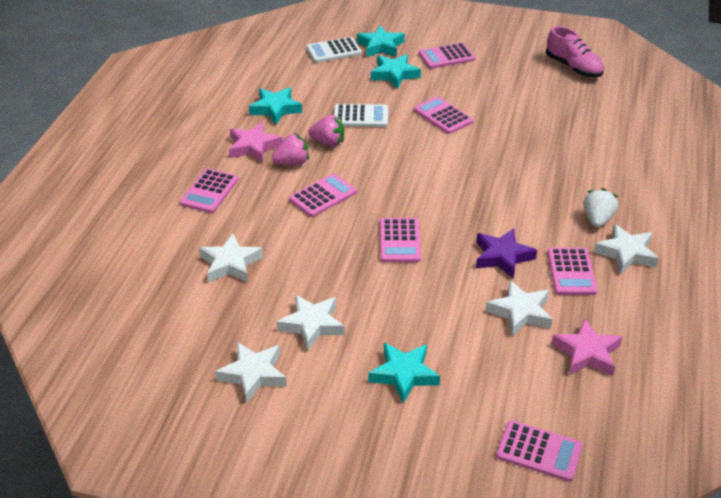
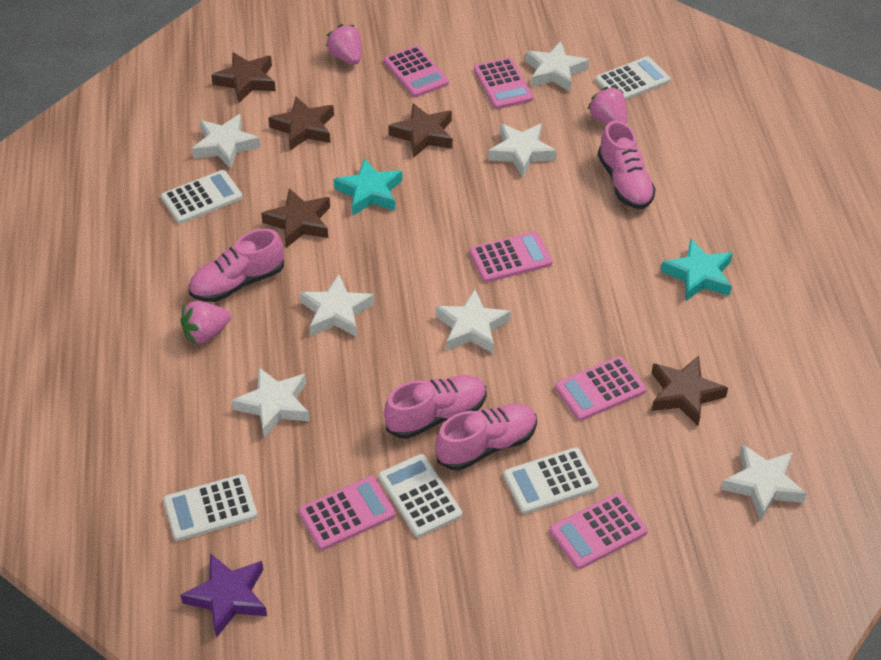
brown star: none = 0 -> [211,52,276,103] [261,188,330,248] [268,97,334,150] [388,103,453,158] [651,356,728,426] = 5
pink calculator: [180,169,238,213] [289,173,357,217] [380,218,421,262] [414,96,473,134] [419,43,475,69] [496,420,583,482] [547,247,597,295] = 7 -> [299,476,396,550] [384,46,449,97] [469,231,553,282] [474,58,534,109] [550,493,648,569] [555,356,646,421] = 6
pink shoe: [546,26,604,77] = 1 -> [189,229,284,302] [384,375,487,439] [435,404,537,471] [598,121,656,209] = 4
pink star: [229,122,282,163] [551,318,622,376] = 2 -> none = 0
pink strawberry: [272,134,309,165] [308,115,344,146] = 2 -> [181,301,231,344] [326,24,362,64] [587,87,627,124] = 3
turquoise star: [249,87,302,125] [357,25,405,57] [368,343,440,403] [371,54,421,89] = 4 -> [334,158,402,215] [661,238,733,301] = 2
white calculator: [306,37,362,63] [334,104,388,127] = 2 -> [161,170,243,224] [163,474,257,541] [378,454,462,537] [503,447,598,514] [595,56,671,100] = 5
white star: [199,233,263,282] [215,342,287,403] [277,295,345,350] [486,280,553,336] [594,224,659,274] = 5 -> [192,114,261,169] [232,367,310,438] [300,274,374,337] [436,289,511,353] [488,123,557,177] [525,41,589,92] [721,444,807,521] = 7
white strawberry: [584,188,618,228] = 1 -> none = 0

